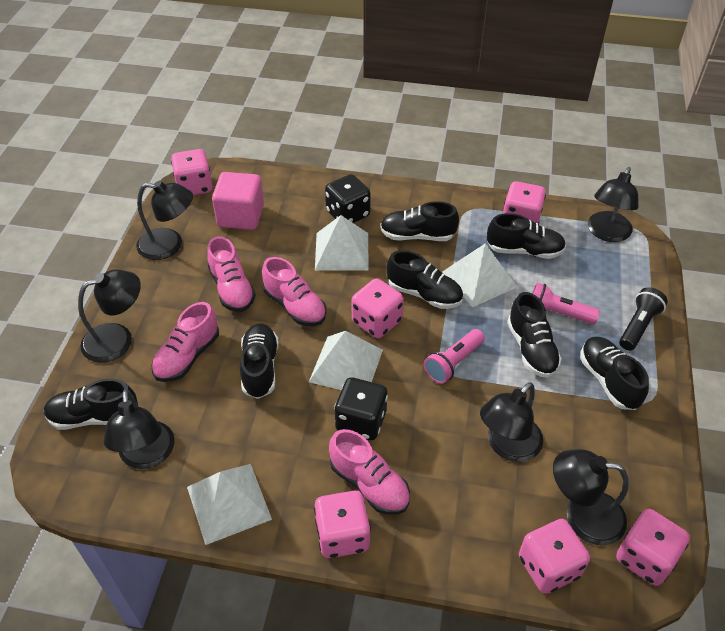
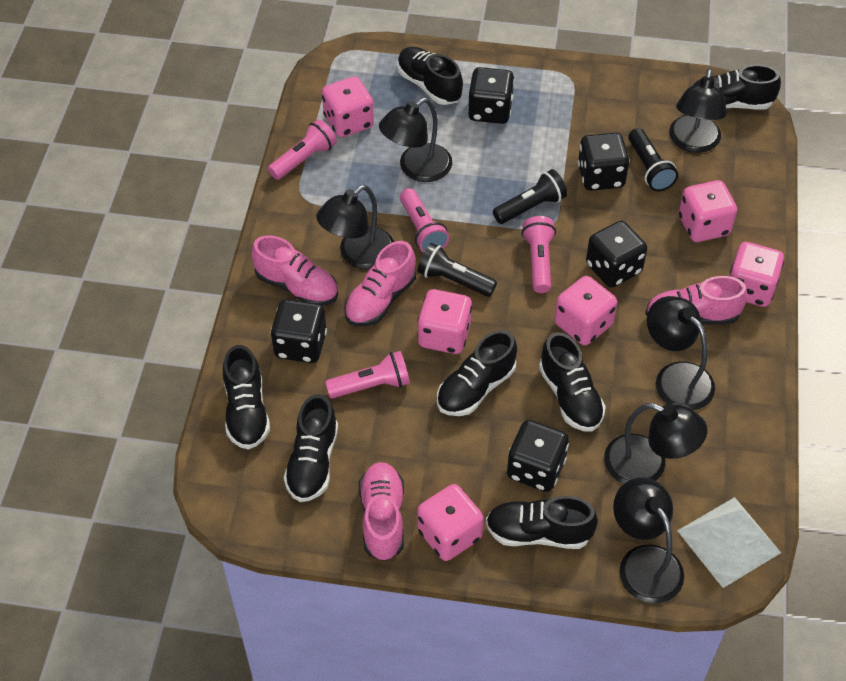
black dice: [325,174,371,223] [334,377,388,440] = 2 -> [271,299,327,363] [468,67,514,124] [507,420,569,492] [578,132,630,191] [586,221,647,288] = 5
black flashlight: [619,287,668,351] = 1 -> [418,243,497,297] [493,169,567,224] [628,128,678,191] = 3
pink cube: [212,172,264,230] = 1 -> none = 0
pink flashlight: [424,329,485,384] [532,283,600,324] = 2 -> [268,119,337,180] [325,351,410,399] [400,188,449,253] [521,216,556,293] = 4
white pyramid: [187,464,272,545] [309,331,383,390] [315,215,369,271] [442,243,517,307] = 4 -> [677,497,781,588] = 1

